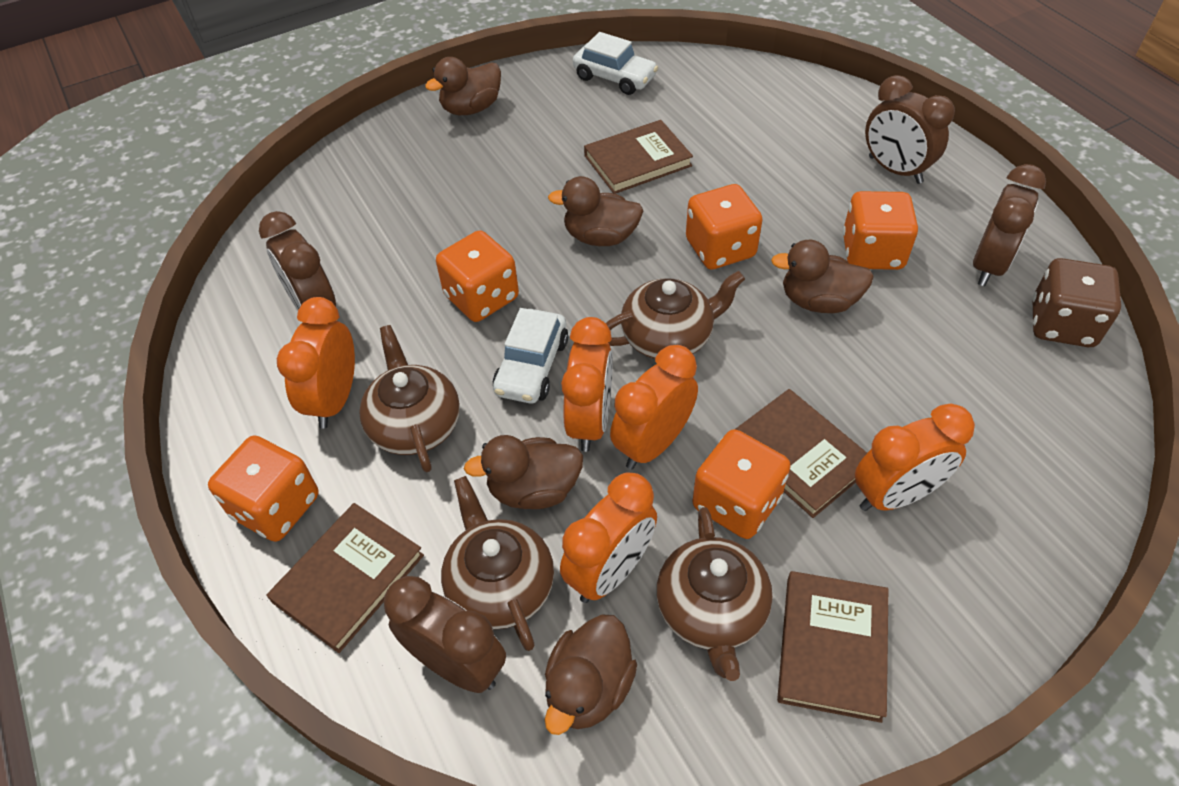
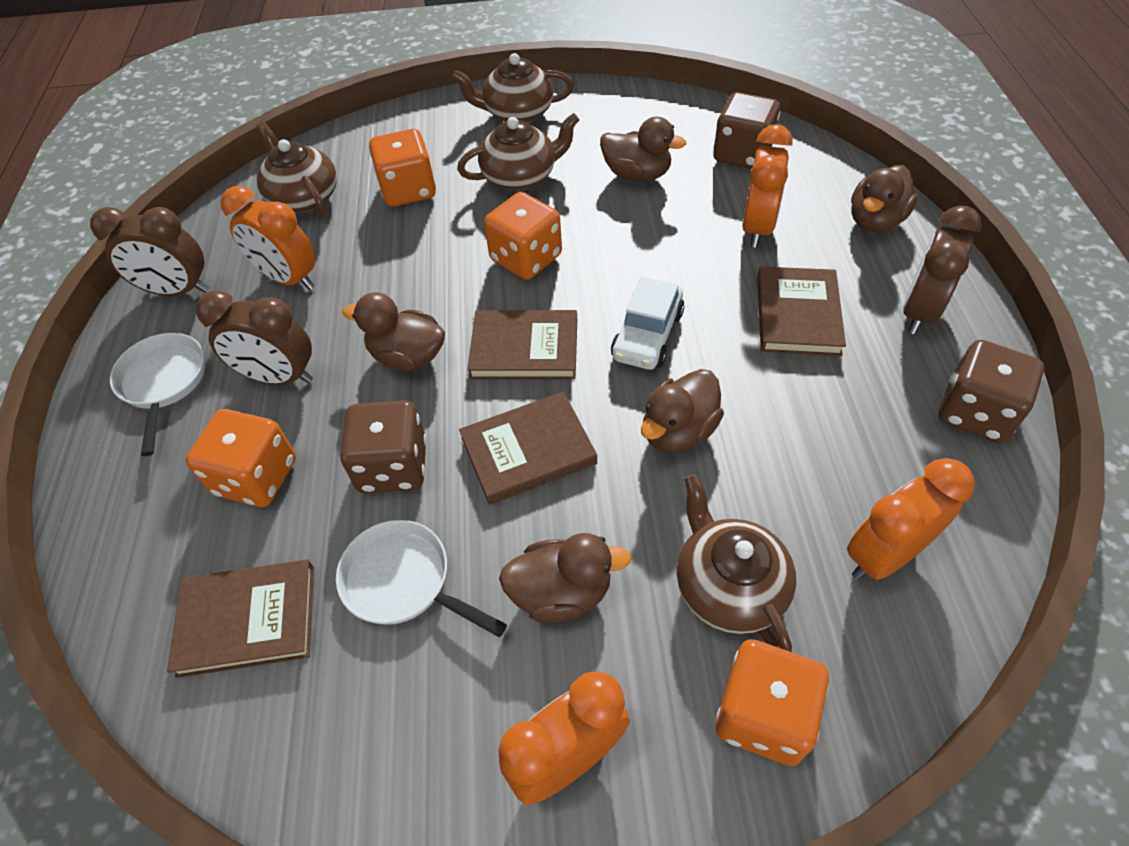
brown clock: [259,211,336,310] [384,576,506,693] [865,75,955,184] [973,164,1046,286] = 4 -> [90,207,209,296] [196,290,313,385] [903,205,982,334] = 3
brown dice: [1032,258,1121,347] = 1 -> [340,400,427,493] [713,92,780,169] [939,340,1044,443] = 3
orange clock: [277,297,355,429] [560,472,657,603] [561,317,613,452] [610,345,698,469] [855,404,975,511] = 5 -> [220,186,316,290] [498,671,630,805] [742,124,792,248] [847,458,975,580] = 4
orange dice: [208,435,319,542] [436,230,519,322] [686,184,762,269] [692,429,791,539] [843,191,918,270] = 5 -> [186,409,296,507] [369,129,436,207] [484,192,562,280] [716,639,829,766] = 4
white car: [493,308,568,403] [573,32,658,95] = 2 -> [611,276,685,370] = 1
white pan: none = 0 -> [110,333,205,456] [336,520,507,637] = 2

